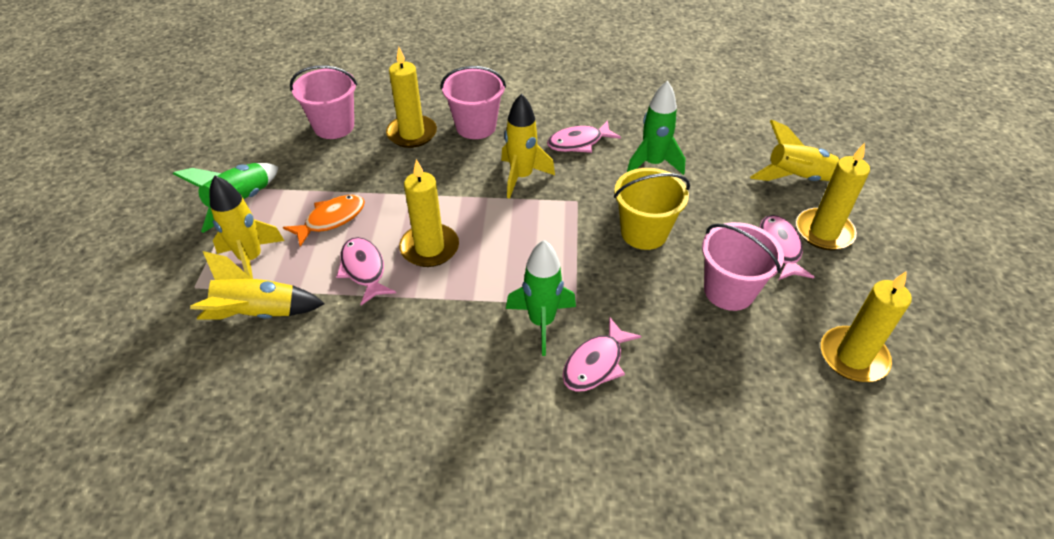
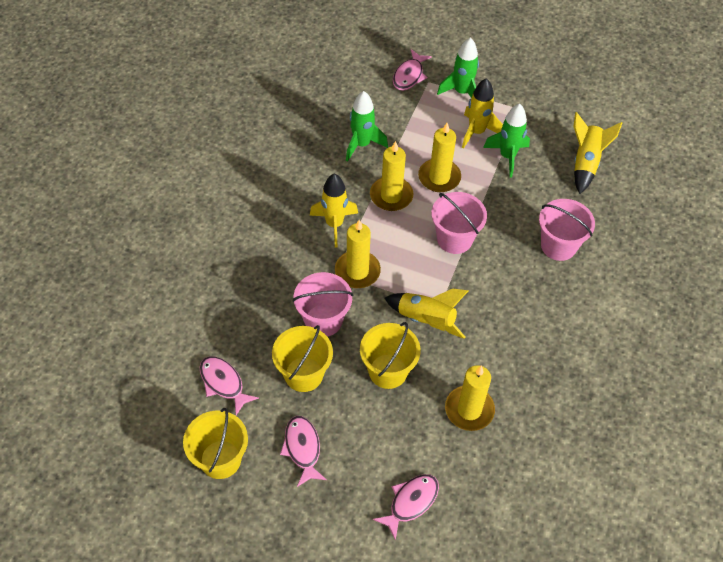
orange fish: [283,194,365,247] = 1 -> none = 0
yellow bucket: [614,168,690,250] = 1 -> [183,408,248,479] [272,325,333,392] [360,322,421,389] = 3

